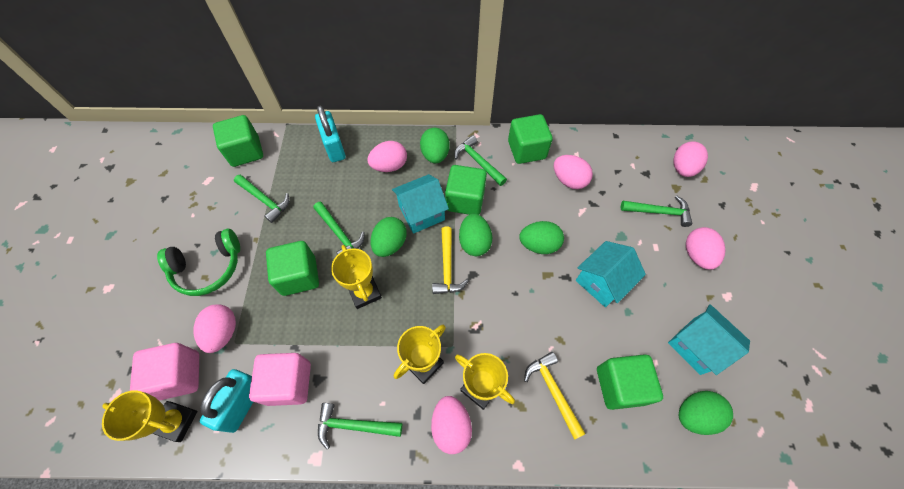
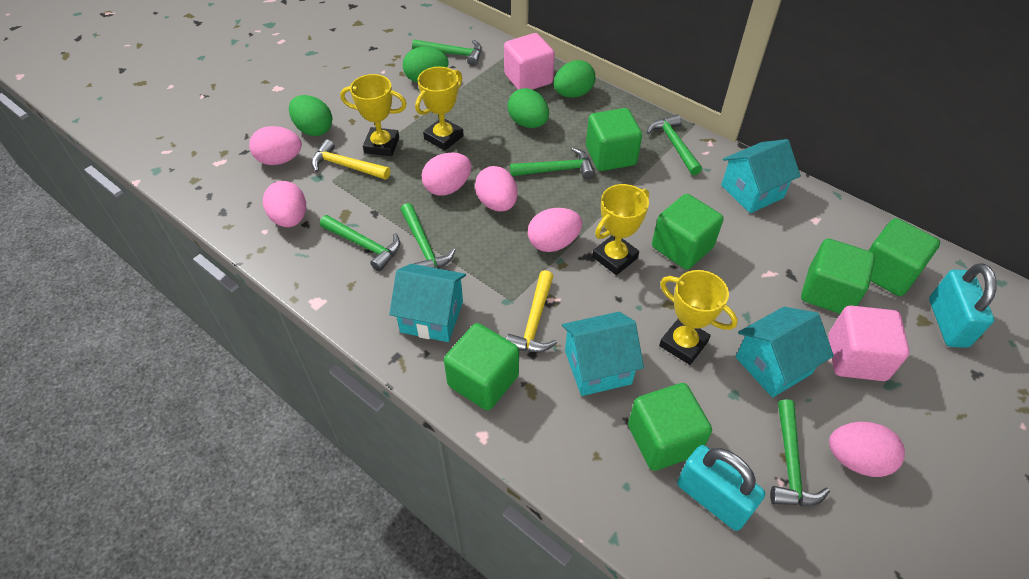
green cube: [213,115,263,167] [266,241,319,296] [445,165,487,215] [508,114,553,164] [597,354,663,410] = 5 -> [444,323,519,410] [586,108,642,171] [628,383,712,471] [652,194,723,270] [801,239,875,314] [868,218,940,296] = 6
green egg: [370,217,407,257] [420,128,450,163] [459,213,492,256] [519,221,564,254] [679,391,733,435] = 5 -> [289,95,332,136] [403,47,448,83] [507,88,549,128] [554,60,595,98] = 4
green hammer: [234,175,290,223] [313,202,365,255] [318,403,402,449] [454,135,507,186] [621,195,692,227] = 5 -> [320,215,400,271] [400,203,455,269] [412,39,482,66] [510,148,595,179] [647,114,702,175] [770,399,830,506] = 6
green headphones: [157,229,240,296] = 1 -> none = 0
turquoise house: [392,174,449,234] [576,241,646,307] [668,304,750,375] = 3 -> [389,264,466,342] [562,312,644,396] [721,139,801,213] [736,307,834,398] = 4

